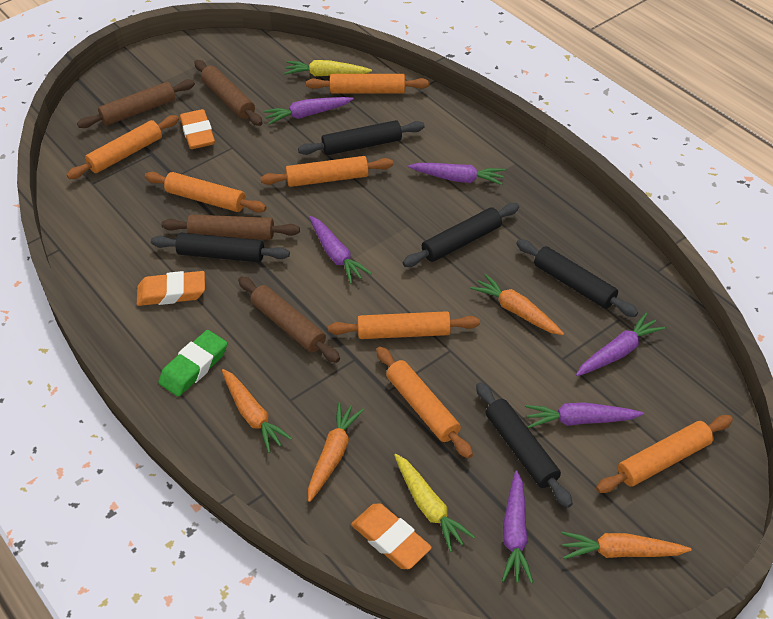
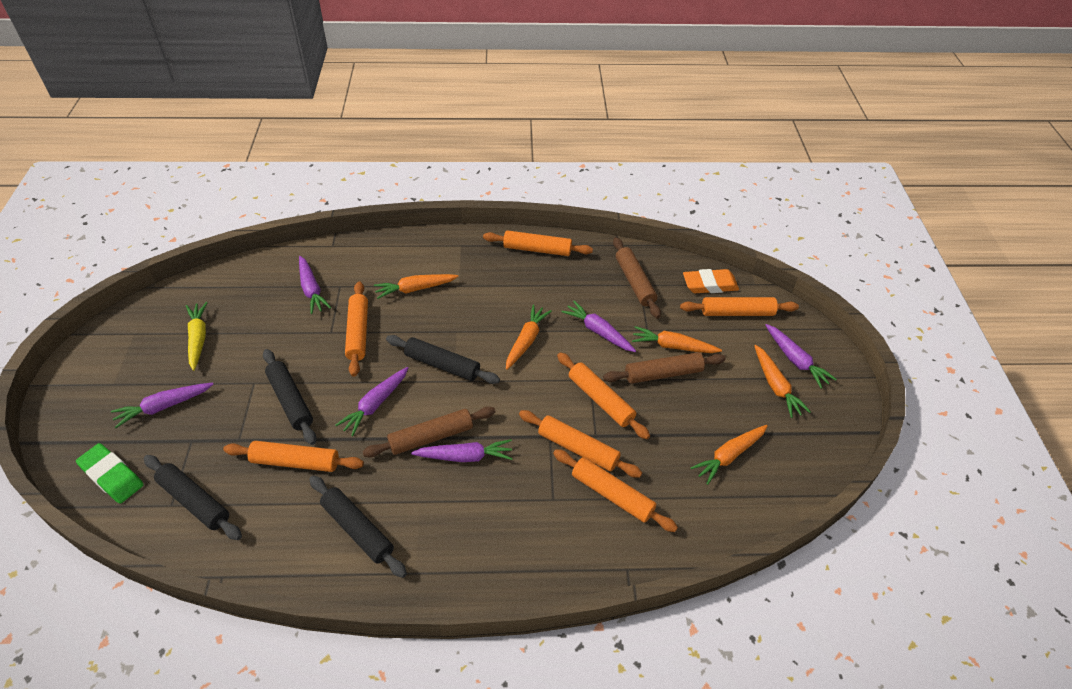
black rolling pin: [151,232,290,262] [298,120,425,155] [403,203,519,267] [476,382,573,508] [516,239,638,317] = 5 -> [144,455,242,540] [263,349,316,445] [309,476,407,578] [386,335,500,384] = 4
brown rolling pin: [77,79,195,128] [161,214,300,240] [194,60,263,126] [238,276,340,363] = 4 -> [362,406,495,458] [603,352,726,384] [613,237,661,319] = 3
orange carrot: [222,369,293,453] [308,402,364,502] [470,274,564,335] [561,532,692,559] = 4 -> [374,274,459,299] [506,305,552,370] [632,326,722,353] [690,425,768,485] [754,345,811,418] = 5
orange eraser: [137,271,205,306] [180,109,215,149] [351,503,432,569] = 3 -> [683,269,739,293] = 1
yellow carrot: [284,60,372,76] [394,454,475,552] = 2 -> [186,302,208,371] = 1

